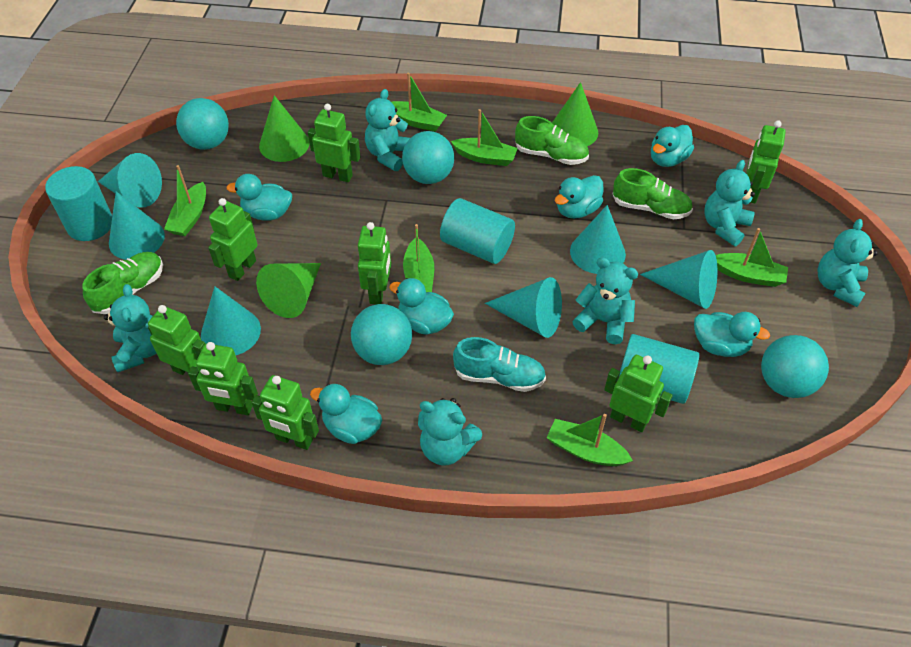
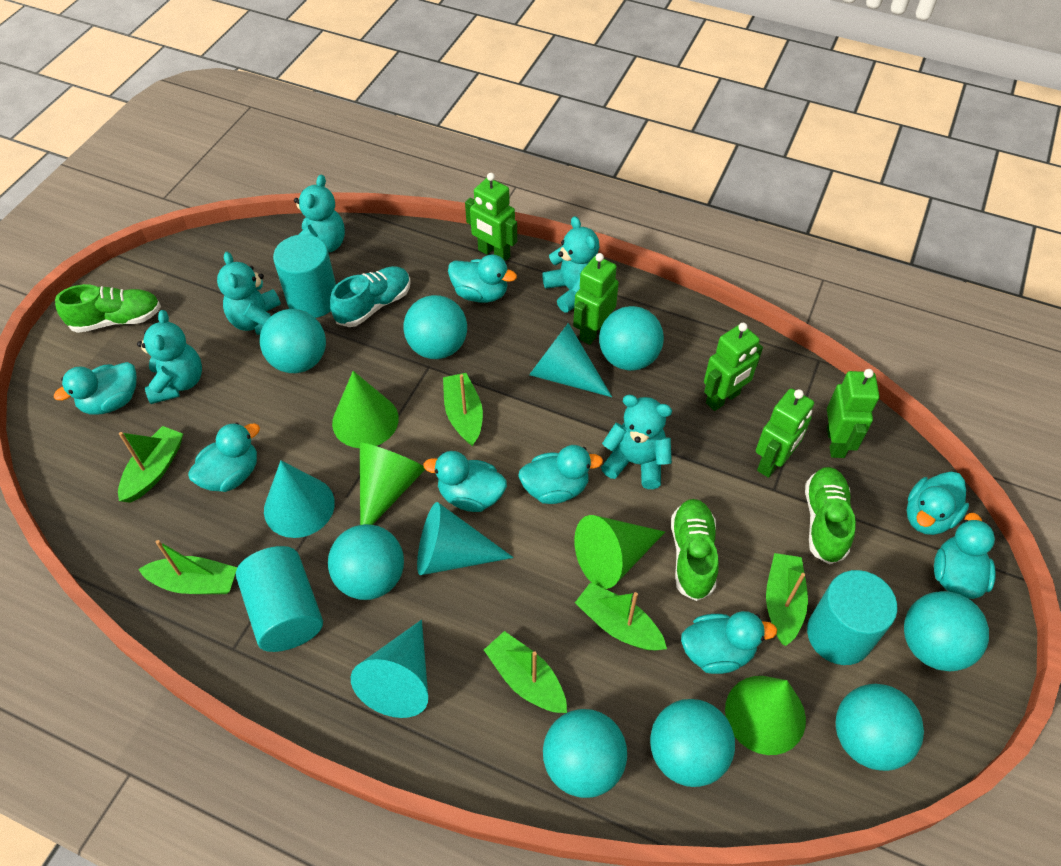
green cone: [256,263,321,318] [259,95,309,162] [552,82,598,146] = 3 -> [332,371,399,448] [360,443,426,525] [574,515,665,589] [725,676,806,755] = 4
green robot: [148,305,205,375] [188,342,258,415] [208,198,258,281] [251,375,319,450] [308,104,361,182] [358,222,391,305] [604,355,672,432] [746,120,786,203] = 8 -> [465,173,517,261] [573,253,619,345] [704,323,763,411] [756,389,814,478] [827,369,879,458] = 5
turquoise ball: [176,98,229,150] [351,304,412,365] [402,131,454,184] [761,335,829,398] = 4 -> [260,309,326,373] [328,524,404,600] [404,295,467,359] [543,709,627,798] [599,306,664,371] [650,699,735,787] [836,684,924,771] [904,591,989,671] = 8
turquoise cone: [98,153,162,208] [109,191,165,260] [201,286,261,355] [485,277,562,338] [570,205,626,274] [640,250,718,309] = 6 -> [264,461,335,538] [351,620,428,718] [417,502,514,575] [529,323,612,397] = 4
turquoise duck: [226,174,292,221] [310,384,382,444] [389,278,454,335] [555,175,604,219] [651,125,694,167] [694,312,770,357] = 6 -> [54,362,137,414] [188,422,260,492] [424,451,507,512] [448,254,517,303] [518,445,603,504] [681,611,777,674] [906,472,969,535] [934,513,996,599] = 8
turquoise teddy bear: [104,284,157,372] [365,89,410,171] [418,398,482,466] [573,257,638,344] [704,160,755,246] [818,219,878,307] = 6 -> [137,310,202,404] [217,252,281,335] [294,175,345,253] [542,216,599,313] [601,395,672,489] = 5

